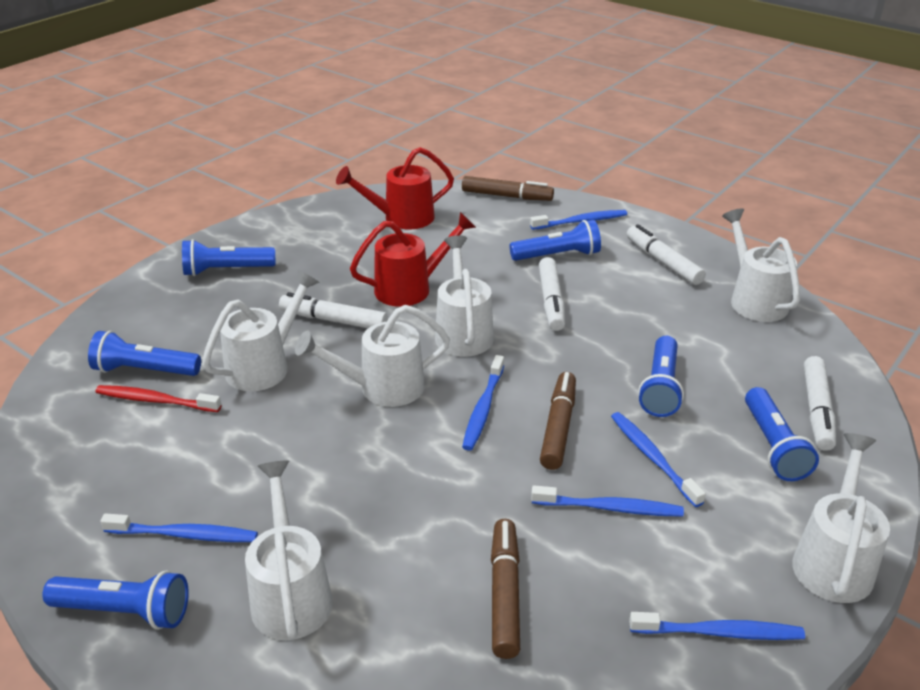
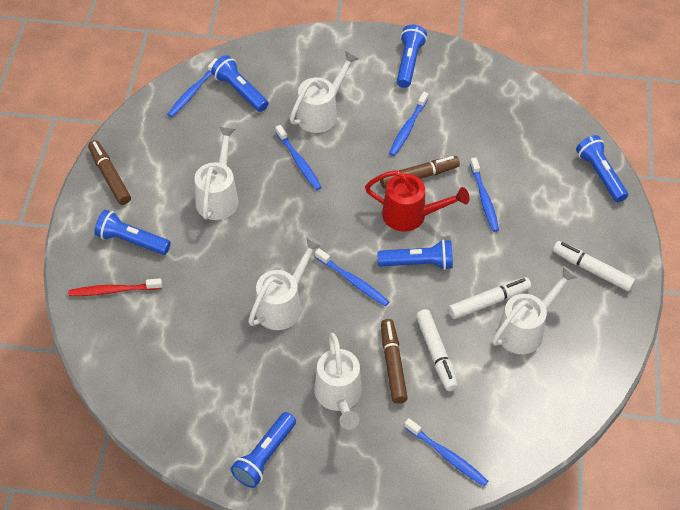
red watering can: [336,147,454,229] [350,212,476,307] = 2 -> [365,170,470,232] = 1
white marker: [279,292,388,328] [539,257,565,331] [627,224,706,285] [804,356,836,451] = 4 -> [416,309,458,391] [448,277,531,319] [553,241,635,292] = 3
white watering can: [202,270,320,391] [245,461,333,640] [295,305,450,407] [435,235,494,356] [722,208,800,322] [792,433,890,603] = 6 -> [195,127,238,220] [248,236,322,330] [290,50,359,133] [314,333,362,430] [492,266,578,354] = 5

